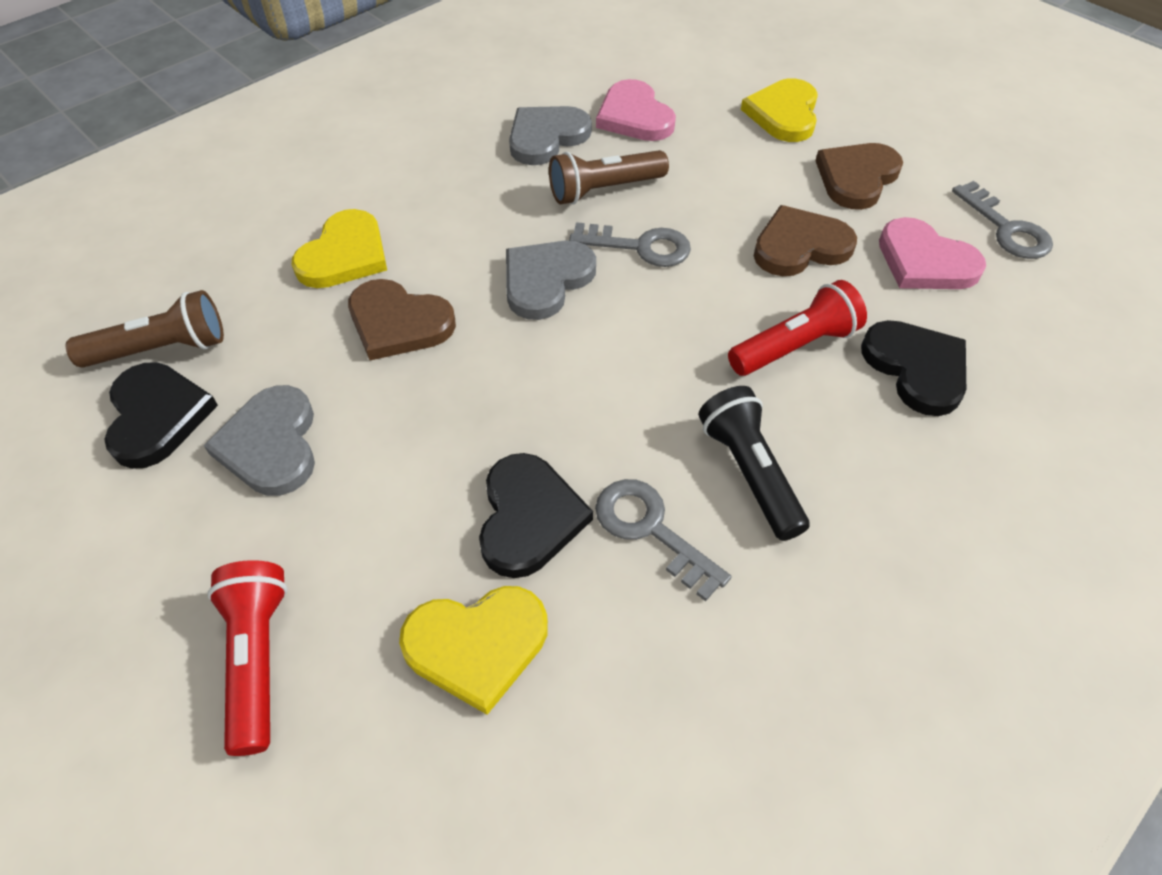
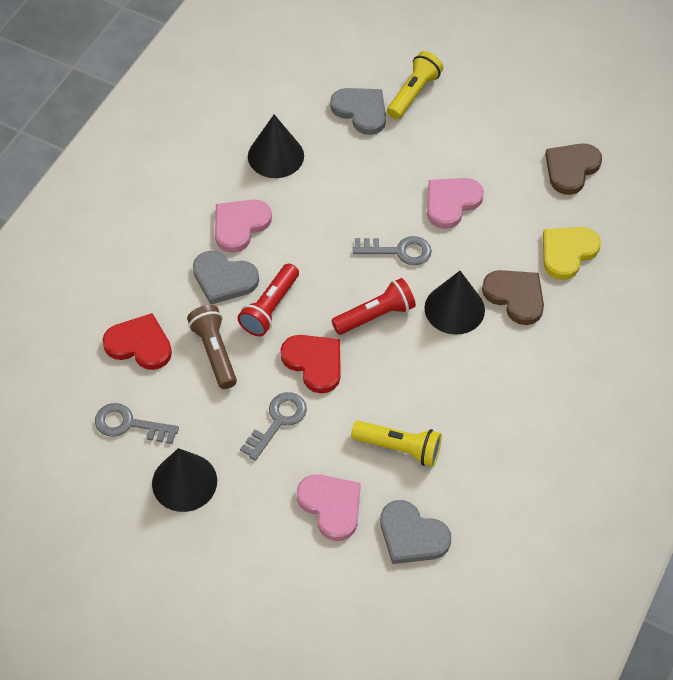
black cone: none = 0 -> [152,448,217,512] [248,115,304,178] [424,271,485,335] = 3
black flashlight: [699,386,809,541] = 1 -> none = 0
black heart: [104,362,218,469] [479,453,593,578] [861,320,966,416] = 3 -> none = 0
brown flashlight: [66,290,224,368] [549,150,669,205] = 2 -> [187,305,237,389] = 1
brown heart: [348,279,456,360] [753,205,857,276] [815,143,903,210] = 3 -> [482,270,544,325] [545,143,602,195] = 2
pink heart: [596,79,676,141] [879,217,986,289] = 2 -> [215,199,272,253] [297,474,361,541] [427,178,484,229] = 3
red heart: none = 0 -> [102,313,172,370] [280,335,341,393] = 2
yellow flashlight: none = 0 -> [351,421,442,467] [387,51,443,119] = 2
yellow heart: [292,209,387,288] [399,586,548,715] [741,78,818,142] = 3 -> [543,227,601,280] = 1

